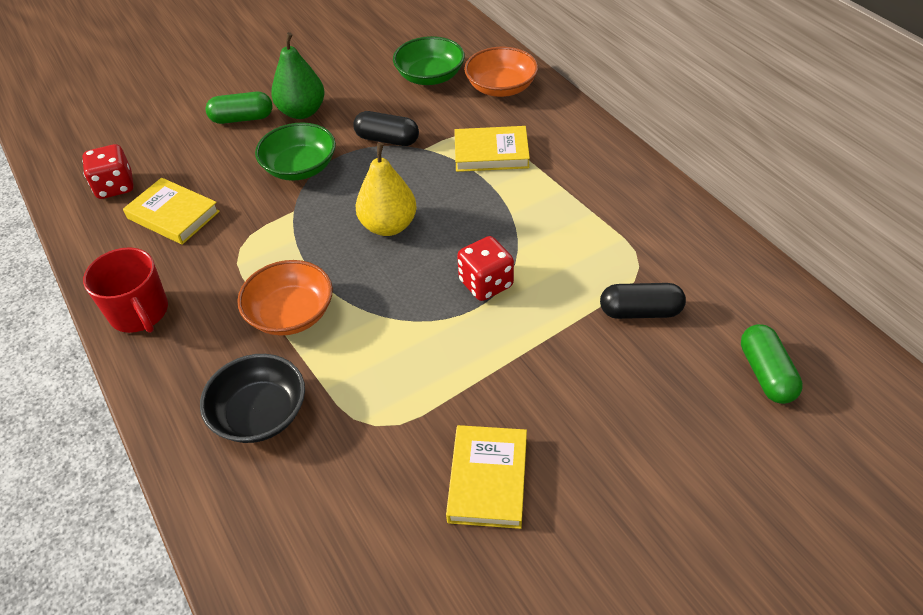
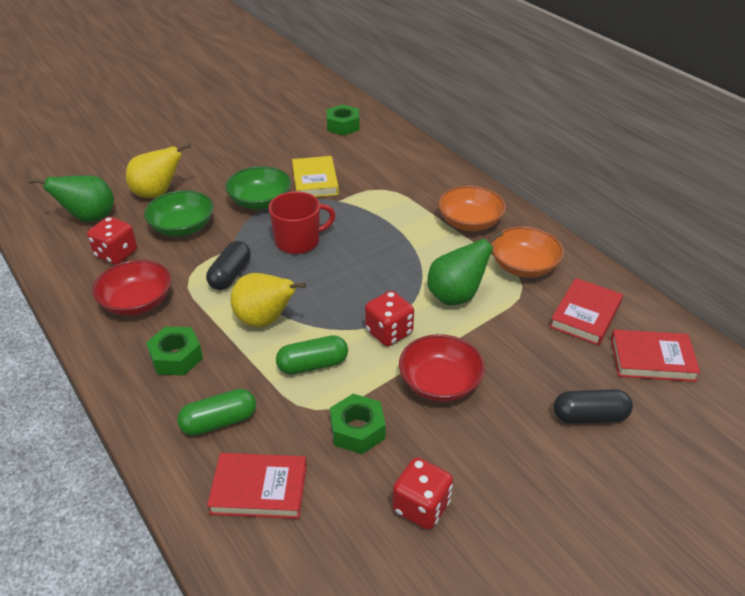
black bowl: [200,354,305,443] = 1 -> none = 0
green nut: none = 0 -> [146,326,203,375] [327,105,360,135] [330,394,386,454] = 3
green pear: [271,32,325,119] = 1 -> [29,175,114,222] [427,231,503,305] = 2
red book: none = 0 -> [207,453,307,519] [550,278,623,346] [611,330,701,382] = 3
red bowl: none = 0 -> [93,260,171,316] [399,334,485,402] = 2
red dice: [82,144,134,199] [457,236,514,301] = 2 -> [87,217,137,265] [365,291,414,346] [392,458,453,530] = 3
yellow book: [123,178,220,245] [446,425,527,529] [454,126,530,172] = 3 -> [292,156,339,197] = 1
yellow pear: [356,143,417,236] = 1 -> [126,143,191,198] [230,273,306,328] = 2

